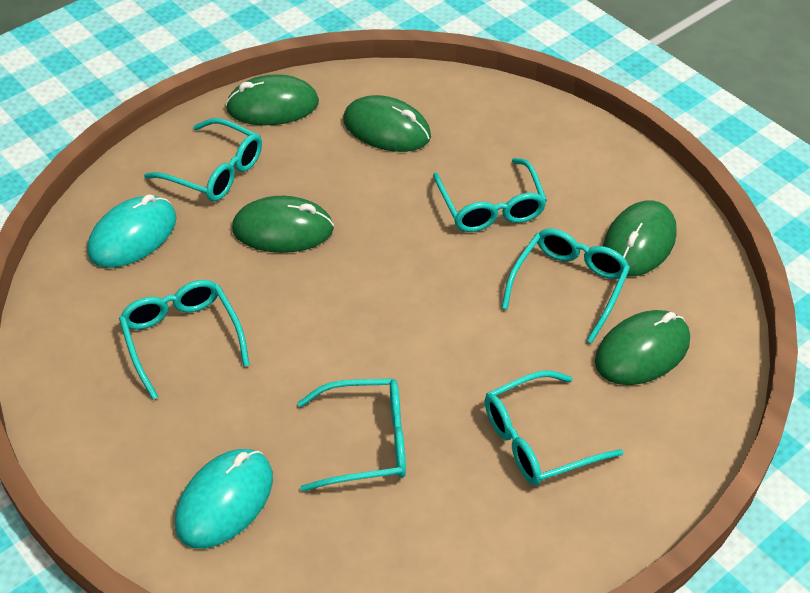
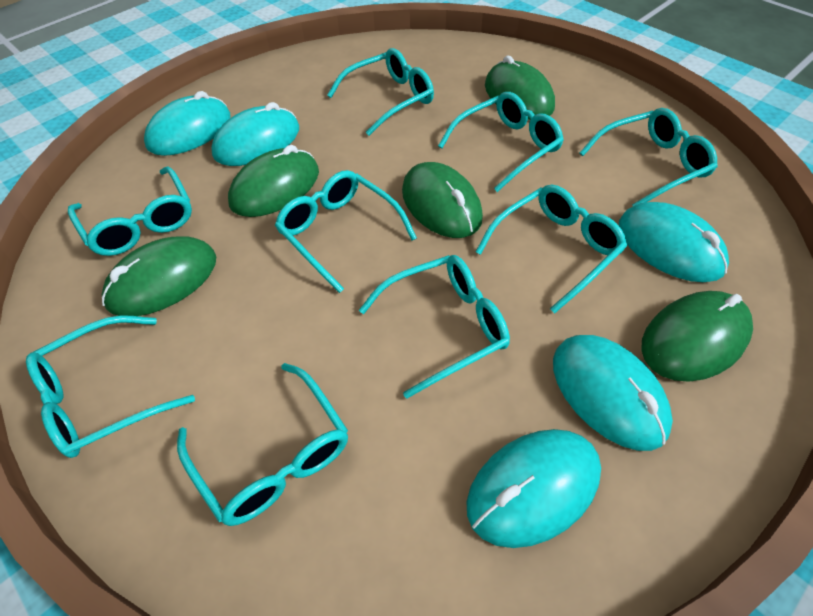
turquoise glasses: [119,280,250,400] [144,118,262,201] [297,378,406,492] [433,158,547,232] [485,370,623,486] [501,228,630,343] = 6 -> [26,315,195,458] [68,166,192,256] [177,363,348,526] [275,170,417,293] [327,48,434,136] [359,255,510,399] [438,92,564,192] [476,185,627,314] [580,108,717,206] = 9
turquoise mouse: [87,194,177,268] [175,449,273,549] = 2 -> [144,91,231,156] [211,102,299,166] [466,429,601,548] [553,335,673,451] [619,202,729,282] = 5

